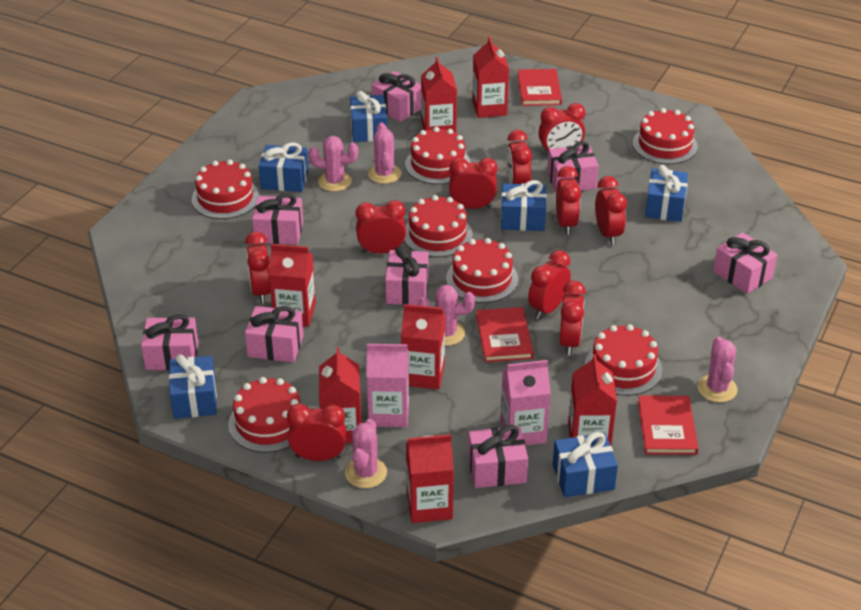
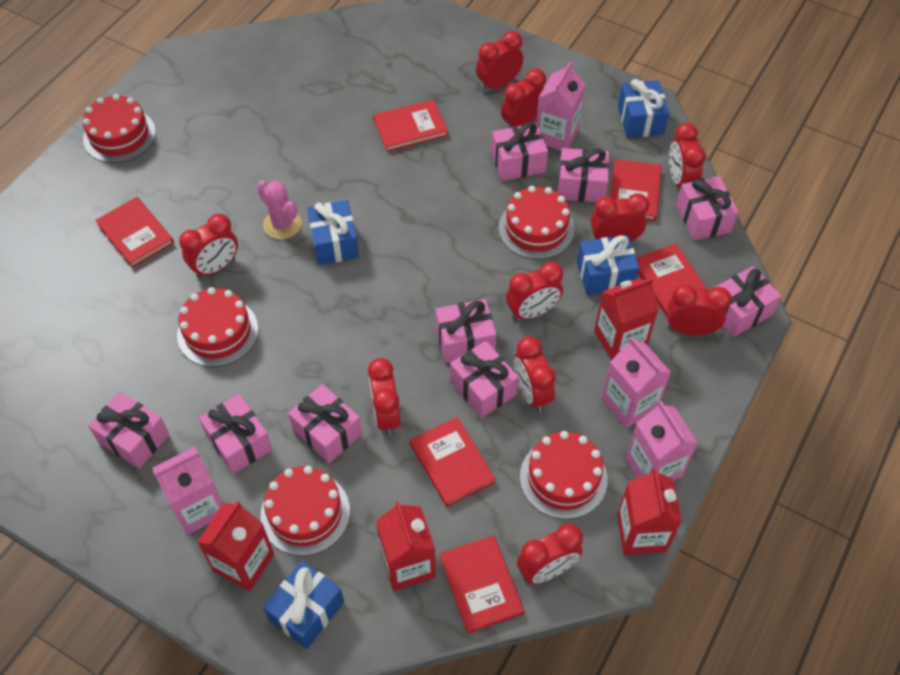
blue gift: [169,354,217,419] [259,142,309,192] [350,91,387,142] [501,180,547,231] [553,432,618,497] [645,165,688,222] = 6 -> [263,560,344,649] [307,200,359,265] [577,235,639,295] [618,79,669,138] = 4
pink cactus: [309,136,358,192] [345,419,387,488] [368,123,401,184] [418,285,475,346] [697,337,738,403] = 5 -> [257,180,302,239] = 1
pink carton: [366,344,409,427] [500,360,551,446] = 2 -> [152,447,223,535] [536,62,585,151] [601,337,671,428] [626,401,698,480] = 4
pink gift: [141,314,198,370] [245,306,304,363] [252,193,303,245] [371,71,421,122] [385,246,429,305] [468,425,528,488] [547,141,599,193] [713,232,777,294] = 8 -> [88,392,169,469] [199,394,272,474] [288,384,362,463] [435,299,496,363] [450,341,519,418] [491,122,548,181] [558,148,609,202] [676,176,738,241] [714,266,781,337] = 9
red book: [476,307,534,362] [518,69,562,106] [638,396,699,455] = 3 -> [95,197,174,268] [373,100,448,152] [410,417,496,507] [440,535,524,634] [610,159,662,221] [636,244,708,317] = 6
red cake: [192,160,260,219] [228,377,301,452] [404,195,473,257] [405,127,471,184] [446,238,518,303] [585,324,662,396] [633,108,698,164] = 7 -> [83,94,156,163] [177,287,258,367] [261,466,350,556] [499,186,574,259] [520,431,608,519] = 5
red carton: [269,244,316,327] [319,347,362,443] [401,304,445,390] [406,434,454,523] [421,57,457,133] [472,37,509,118] [568,354,617,446] = 7 -> [197,501,274,591] [376,501,436,591] [594,278,659,360] [617,468,682,555] = 4

